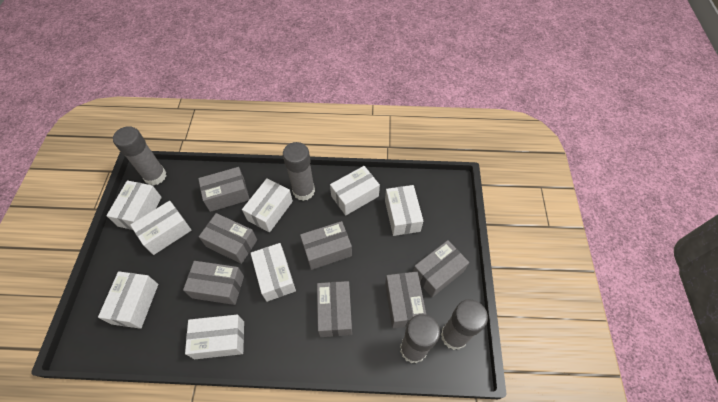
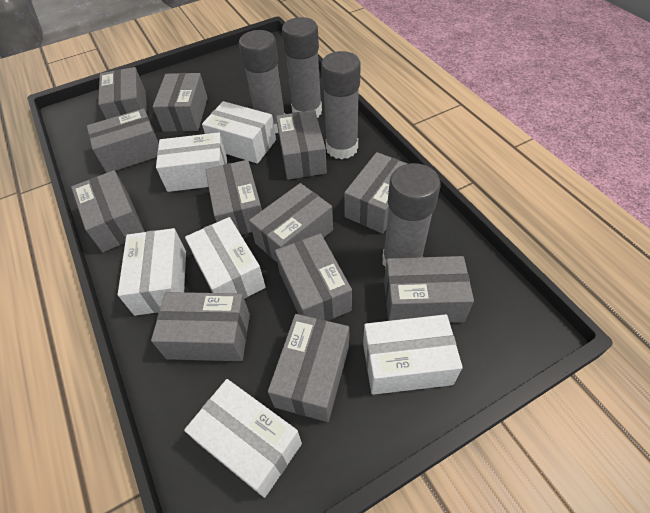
grey box: [183,261,244,305] [198,167,250,212] [199,213,257,264] [300,221,352,270] [317,281,352,337] [385,272,426,328] [413,240,469,297] = 7 -> [71,170,145,252] [87,108,159,173] [98,67,147,119] [151,292,250,361] [153,73,208,132] [205,160,262,235] [249,183,333,262] [268,314,349,422] [275,233,352,321] [276,110,327,180] [344,152,407,234] [384,256,474,323] = 12
white box: [98,271,158,329] [106,181,162,230] [130,201,192,255] [185,315,244,359] [242,178,293,232] [251,243,296,302] [330,166,380,216] [385,185,423,236] = 8 -> [118,228,186,316] [156,132,227,192] [184,379,302,498] [185,217,266,299] [202,101,276,164] [363,314,463,395] = 6

